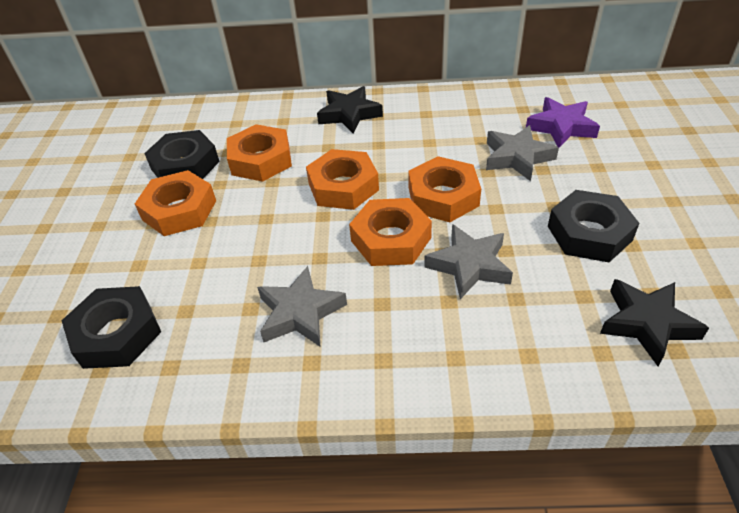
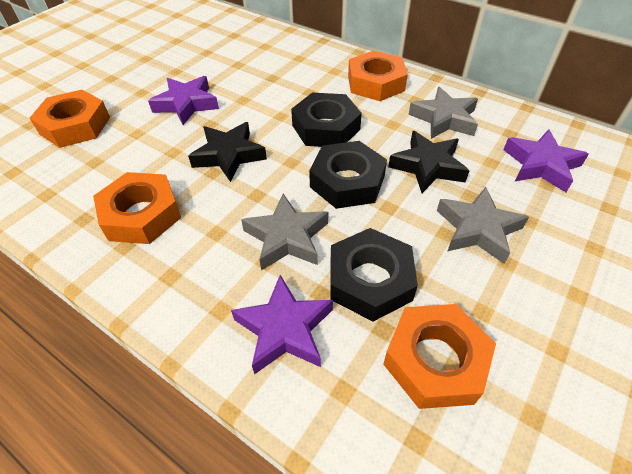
orange nut: [135,170,216,236] [227,124,292,182] [306,149,379,210] [349,198,432,266] [408,156,481,222] = 5 -> [30,90,110,148] [93,172,181,244] [348,51,408,101] [383,304,496,409] = 4
purple star: [526,97,600,148] = 1 -> [148,76,219,125] [231,275,333,375] [503,129,589,192] = 3

